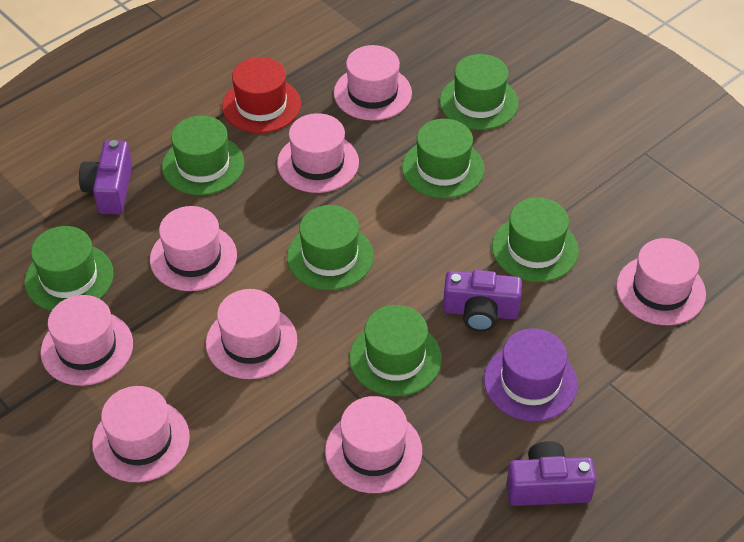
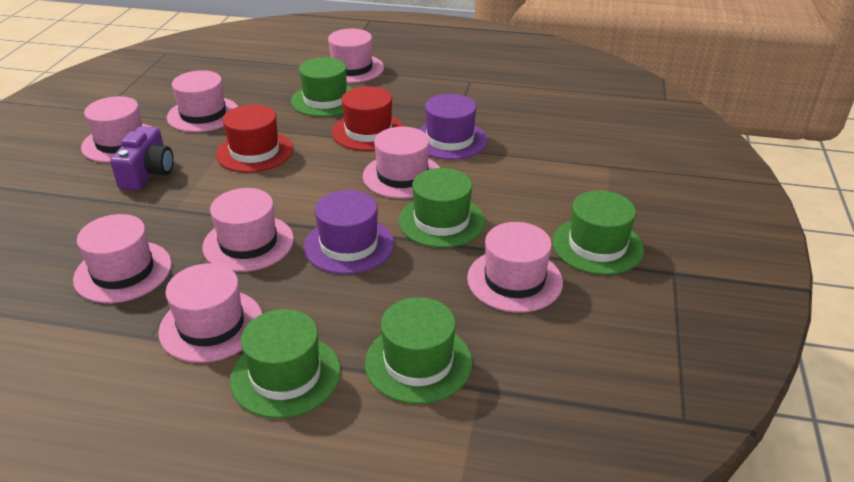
green hat: [25,226,114,311] [162,116,244,195] [287,205,374,290] [350,305,442,396] [402,119,484,198] [440,54,519,130] [492,197,579,282] = 7 -> [230,309,341,419] [291,57,353,117] [365,297,472,404] [398,168,485,248] [552,190,644,275] = 5
purple camera: [79,140,132,214] [443,270,522,332] [506,441,596,506] = 3 -> [110,126,174,191] = 1
purple hat: [484,328,578,421] = 1 -> [304,190,394,274] [419,94,487,160] = 2
red hat: [222,57,301,133] = 1 -> [216,104,293,173] [332,86,404,151] = 2

